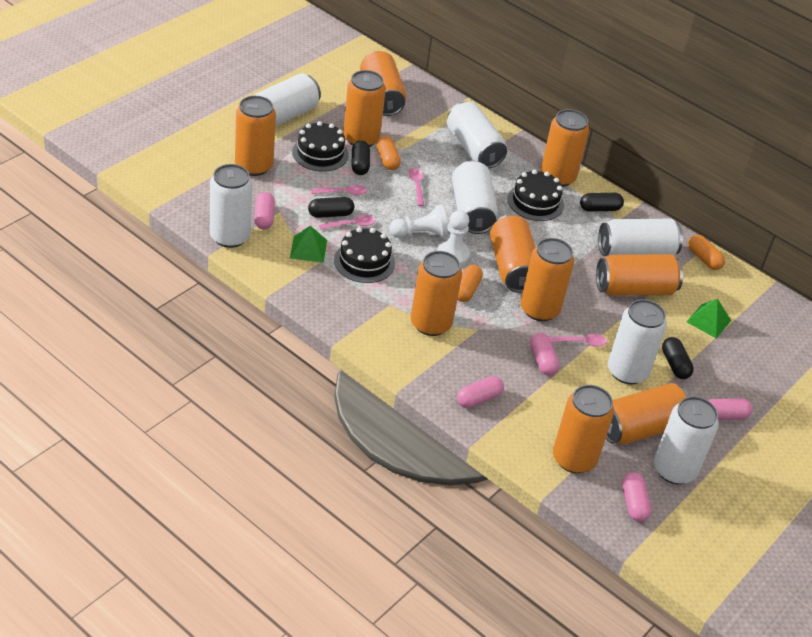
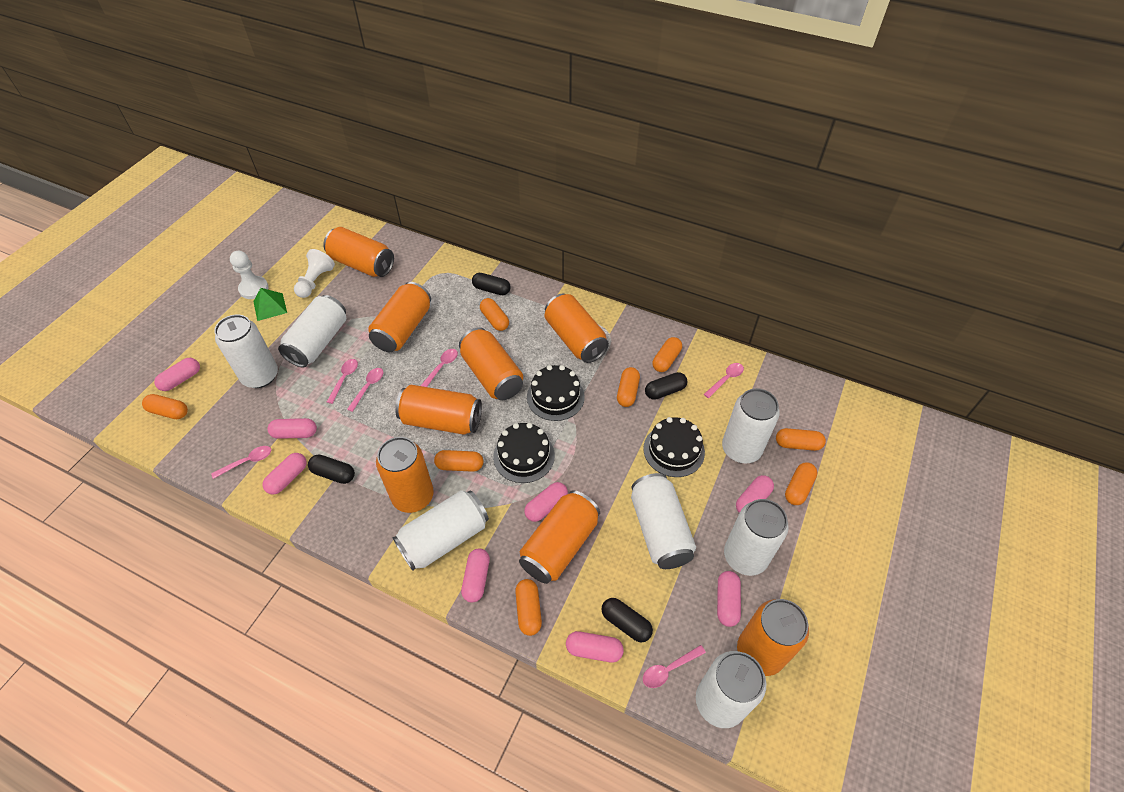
green pyramid: [290,225,327,263] [686,298,731,338] = 2 -> [253,288,287,321] = 1
orange can: [235,96,276,176] [343,70,386,147] [360,51,406,116] [411,251,462,336] [490,215,535,293] [520,238,574,321] [541,109,589,187] [553,385,614,473] [596,254,683,296] [606,383,690,445] = 10 -> [323,227,394,277] [368,282,431,352] [376,437,434,513] [395,385,482,435] [459,327,523,400] [519,490,600,584] [545,294,609,363] [737,599,809,676] = 8
orange capsule: [376,136,401,170] [457,265,483,302] [688,235,725,270] = 3 -> [142,394,188,419] [434,450,483,472] [480,298,509,331] [515,579,542,636] [617,367,640,407] [652,337,682,372] [776,428,826,451] [785,462,817,505] = 8
pink capsule: [254,192,275,230] [457,376,504,408] [530,333,560,375] [622,472,651,522] [708,398,752,420] = 5 -> [154,358,200,391] [263,453,307,494] [267,418,317,439] [461,549,490,603] [524,482,568,522] [566,631,624,663] [717,571,741,627] [736,475,774,513] = 8
pink spoon: [311,185,367,195] [319,215,376,230] [408,168,424,206] [549,334,607,347] = 4 -> [211,446,271,479] [327,359,358,404] [347,368,383,412] [421,349,458,387] [643,645,706,688] [704,363,744,398] = 6

